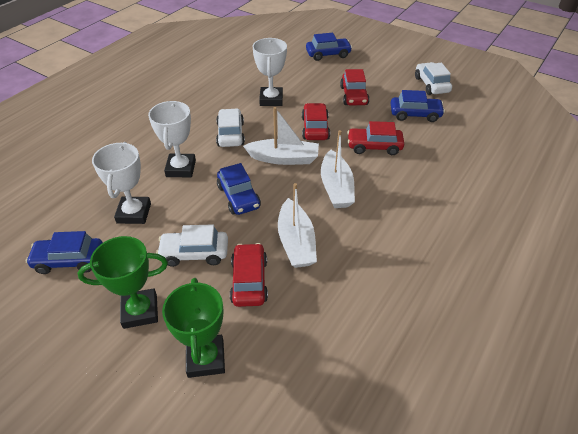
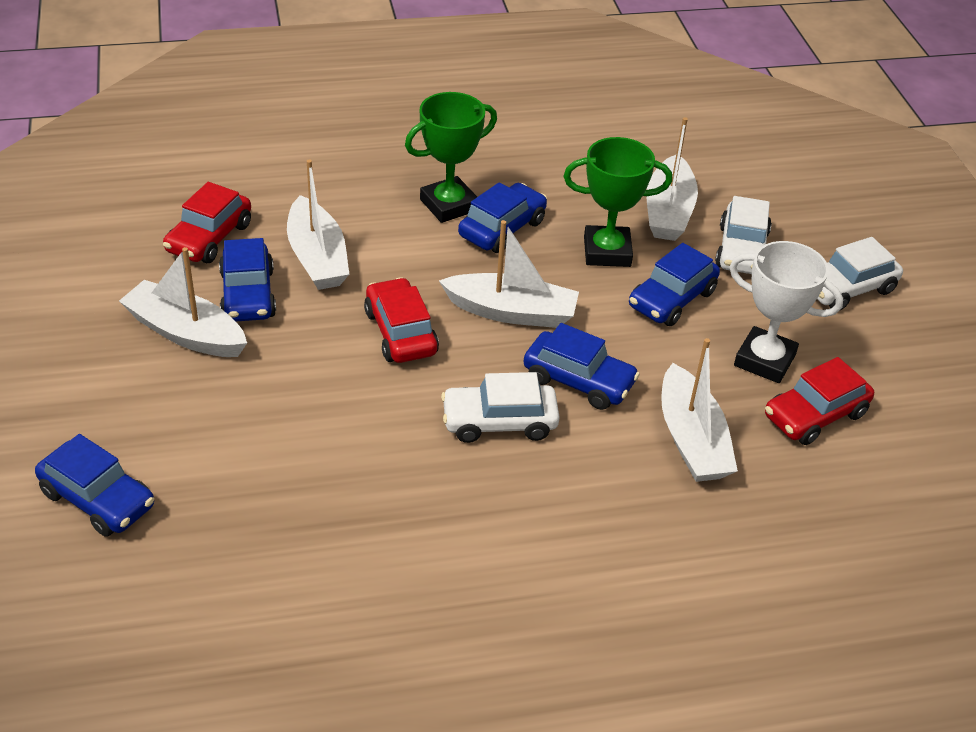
blue car: [26,231,103,274] [217,163,261,215] [306,33,352,61] [391,90,445,122] = 4 -> [35,434,154,537] [219,238,276,322] [458,182,547,253] [524,323,640,410] [629,243,720,326] = 5
red car: [230,243,268,307] [302,103,330,140] [340,69,370,105] [347,121,404,155] = 4 -> [163,182,251,263] [364,277,439,363] [765,357,874,445] = 3
white boat: [243,107,319,165] [278,183,317,268] [321,130,355,208] = 3 -> [119,247,247,357] [287,160,349,290] [439,220,579,328] [646,117,698,241] [661,338,738,482] = 5
white trophy: [92,142,151,224] [148,101,196,177] [252,38,287,106] = 3 -> [729,241,843,383] = 1

